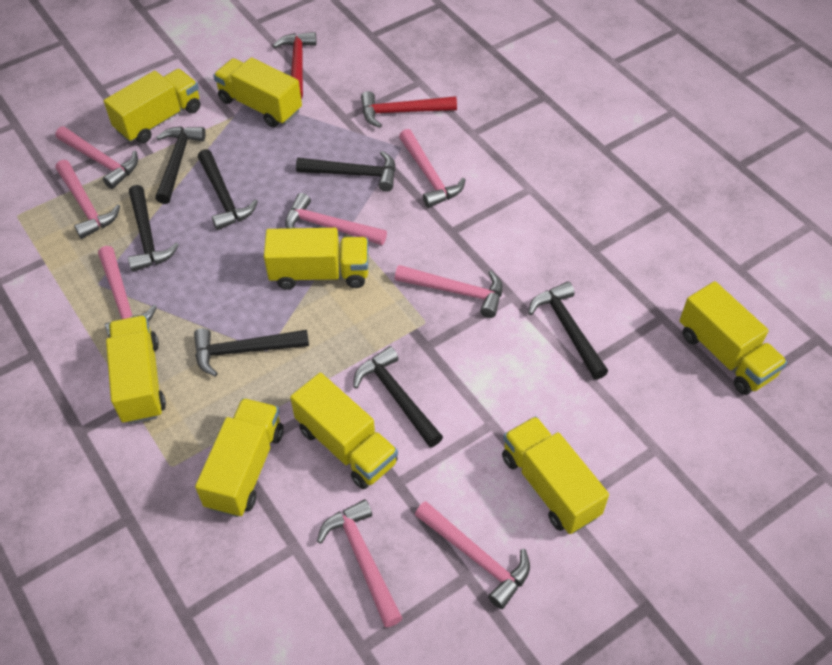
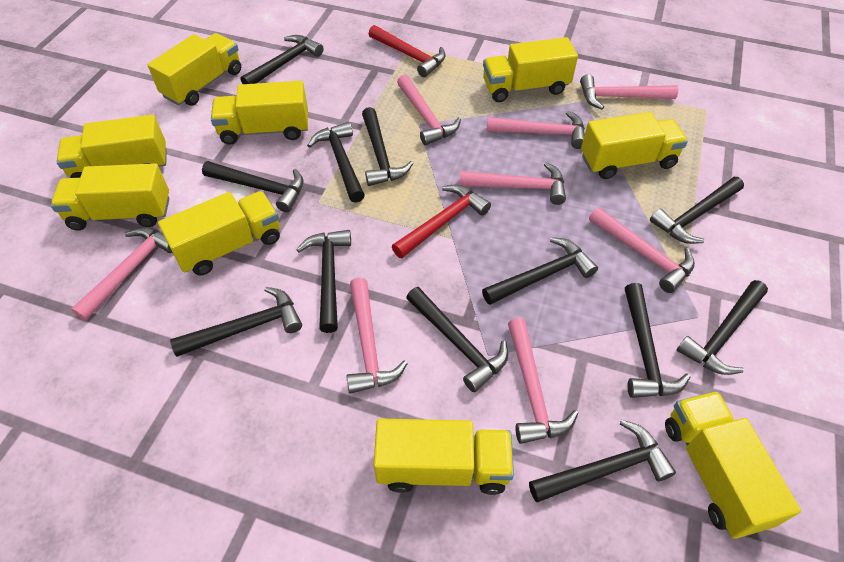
black hammer: [128,185,179,272] [155,126,206,204] [194,328,309,377] [198,149,258,230] [296,151,396,192] [353,346,443,447] [528,282,608,380] = 7 -> [170,287,302,357] [202,161,304,212] [240,35,324,84] [296,230,351,333] [307,122,365,203] [362,107,413,186] [406,287,508,392] [482,237,598,305] [529,420,676,502] [625,283,690,398] [650,177,744,244] [677,280,768,375] = 12
yellow truck: [104,69,200,143] [106,315,166,424] [195,398,284,517] [213,57,302,127] [264,228,368,290] [290,373,398,489] [502,416,609,534] [679,281,787,395] = 8 -> [51,163,170,231] [57,115,167,178] [148,33,241,106] [158,191,280,275] [211,81,308,145] [374,419,514,495] [483,37,578,102] [581,112,688,179] [665,391,801,539] = 9

